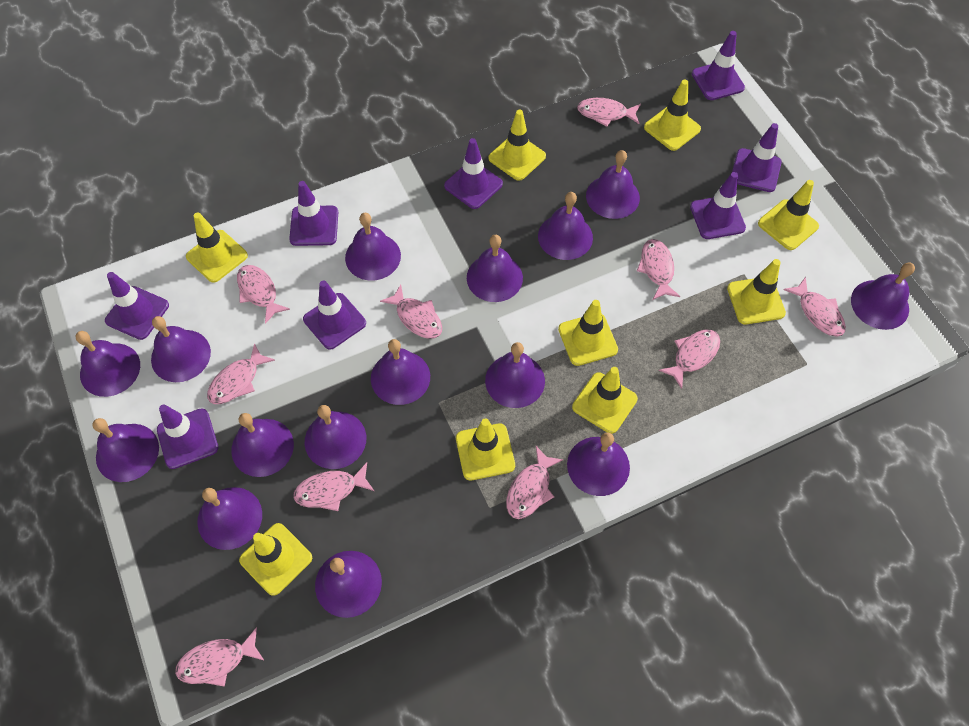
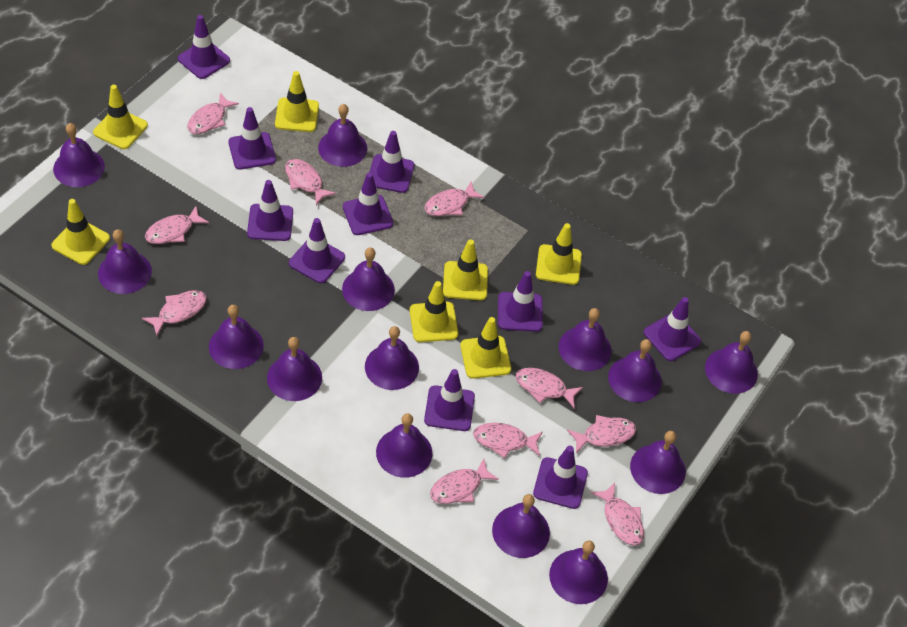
purple bell: [75,331,140,397] [92,418,159,482] [151,316,211,382] [197,487,262,550] [231,413,294,477] [305,405,366,469] [315,551,382,618] [345,213,401,280] [371,339,430,405] [467,235,523,302] [485,342,545,408] [538,192,593,260] [567,432,630,496] [586,150,640,219] [851,263,915,330] = 15 -> [53,123,105,187] [98,229,152,294] [209,305,264,369] [267,337,322,401] [318,104,367,167] [342,247,395,311] [365,326,419,390] [376,413,432,478] [492,494,550,558] [549,540,608,604] [559,308,611,371] [608,339,662,402] [630,431,686,494] [705,331,758,394] = 14
purple traffic cone: [105,272,169,340] [157,404,218,469] [289,181,338,246] [303,281,366,350] [444,138,503,209] [690,172,746,239] [692,31,745,100] [732,123,782,192] = 8 -> [178,15,230,79] [228,107,276,170] [247,180,293,241] [289,218,345,283] [343,172,393,235] [370,131,414,193] [424,369,475,431] [498,271,543,332] [533,446,588,509] [644,297,701,361] = 10
yellow traffic cone: [186,212,248,283] [239,523,312,596] [456,418,515,481] [489,110,546,181] [558,300,618,366] [572,367,638,434] [644,80,701,151] [727,259,786,324] [758,180,819,250] = 9 -> [51,199,110,265] [93,85,148,149] [275,71,319,132] [410,281,458,342] [443,239,488,300] [460,317,511,379] [536,223,582,285] = 7

